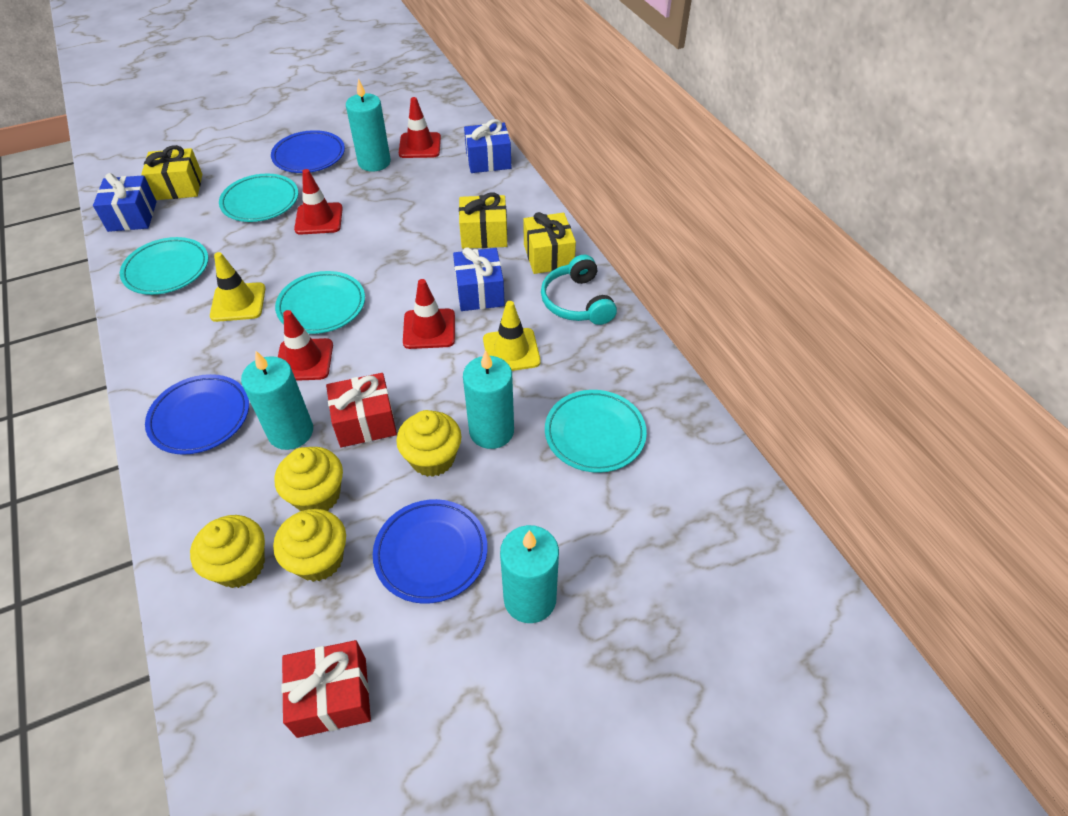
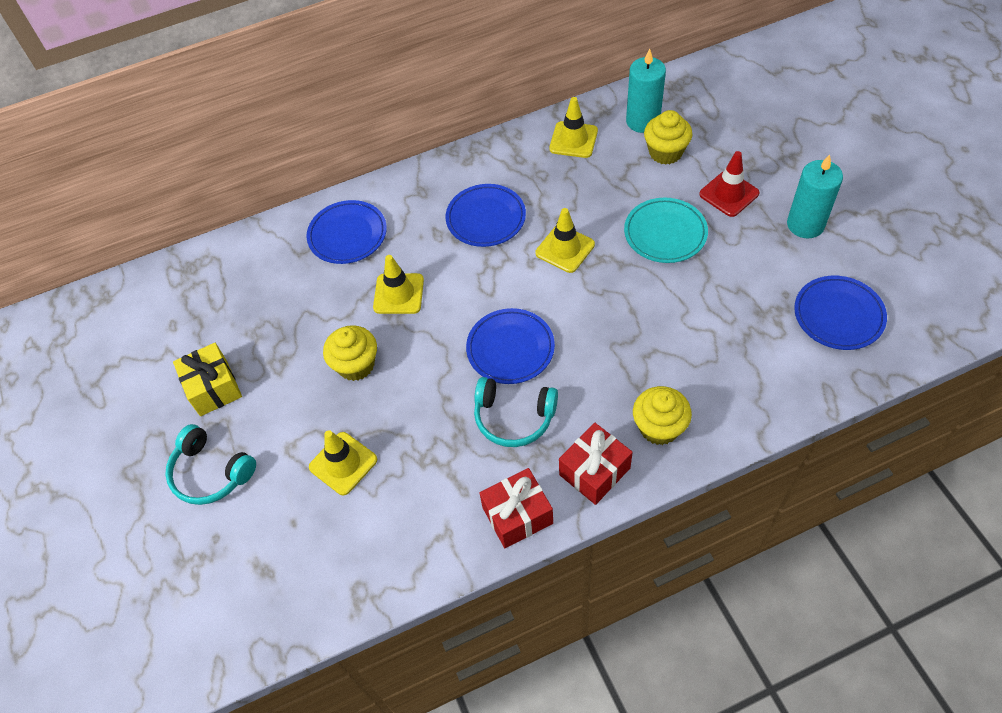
blue gift: [93,173,157,232] [453,247,505,311] [464,119,511,173] = 3 -> none = 0
blue plate: [145,374,249,455] [271,130,345,173] [373,499,487,604] = 3 -> [307,200,387,264] [446,184,526,247] [466,308,555,384] [794,276,887,350] = 4
red traffic cone: [278,310,333,381] [294,169,343,234] [399,97,441,158] [403,279,455,349] = 4 -> [699,151,759,217] = 1
turquoise candle: [241,351,313,450] [346,78,391,172] [463,350,514,449] [500,525,559,623] = 4 -> [626,48,666,133] [787,154,843,238] = 2
turquoise headphones: [541,255,617,325] = 1 -> [165,424,256,505] [474,377,558,447] = 2
turquoise plate: [120,237,209,295] [219,174,298,222] [275,271,365,334] [545,390,647,473] = 4 -> [624,198,708,263] = 1
yellow cupcake: [190,515,265,588] [273,509,346,582] [275,447,343,511] [396,410,462,477] = 4 -> [323,325,377,381] [633,386,692,445] [644,110,692,165] = 3
yellow gift: [141,145,202,200] [459,193,507,249] [523,212,576,274] = 3 -> [173,343,242,416] = 1
yellow traffic cone: [210,252,266,322] [483,301,541,371] = 2 -> [309,430,377,495] [373,255,424,314] [535,208,595,273] [549,97,598,158] = 4

